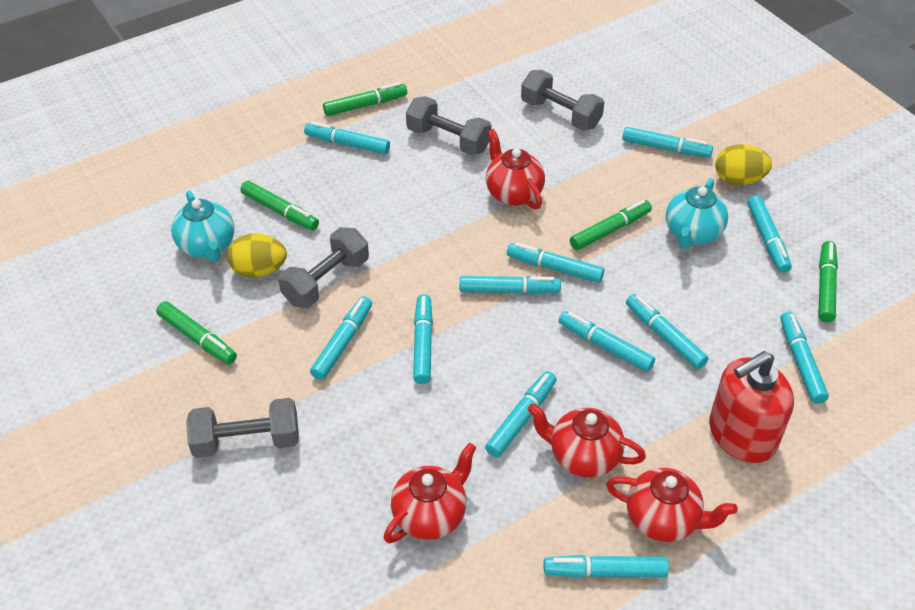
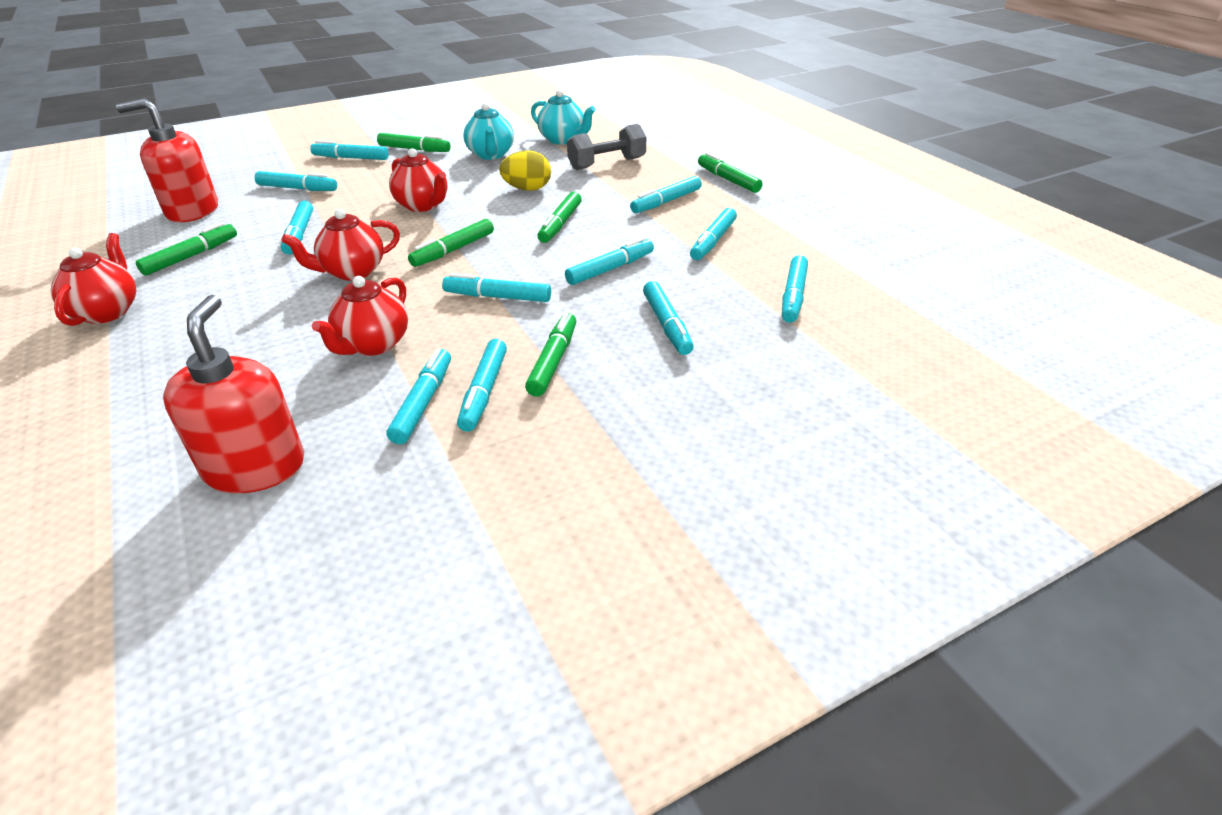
green marker: [156,301,237,364] [240,181,319,231] [323,82,407,116] [570,200,652,250] [818,241,838,323] = 5 -> [136,222,237,276] [377,133,450,152] [408,219,494,267] [525,312,576,397] [538,192,582,243] [698,152,762,193] = 6
grey dumbbell: [186,398,299,458] [278,227,369,308] [406,96,492,155] [521,70,604,130] = 4 -> [567,124,646,170] = 1
red soap dispenser: [709,351,794,463] = 1 -> [116,98,218,222] [163,295,304,493] = 2
turquoise marker: [304,122,390,154] [310,296,372,380] [413,294,433,384] [460,276,561,294] [485,371,557,457] [507,243,604,283] [544,555,669,578] [558,311,655,372] [622,127,713,158] [626,294,708,369] [747,195,792,273] [780,312,829,404] = 12 -> [255,171,337,191] [281,201,313,255] [310,140,388,160] [387,349,451,444] [442,273,551,302] [457,339,507,432] [565,237,654,285] [630,176,702,213] [643,281,694,355] [690,208,737,260] [782,255,808,323] = 11
yellow egg: [227,233,287,278] [715,144,772,185] = 2 -> [499,150,551,191] = 1

